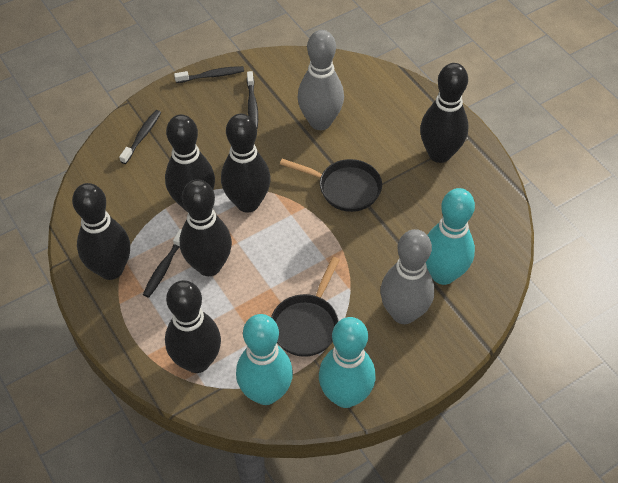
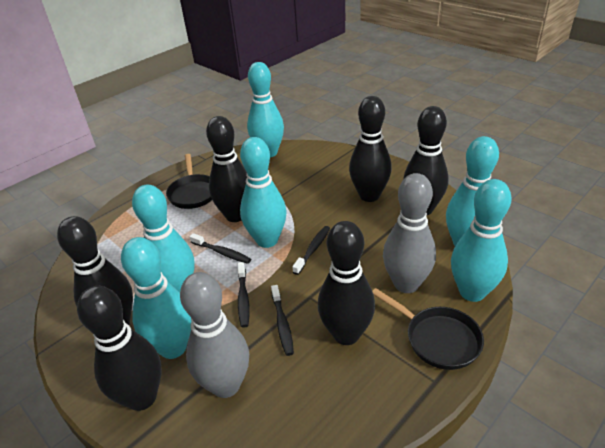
turquoise bowling pin: [236,314,293,405] [319,317,376,408] [426,188,475,285] = 3 -> [121,237,191,359] [132,185,195,292] [240,137,286,248] [247,62,284,157] [446,136,499,246] [451,179,511,302] = 6

